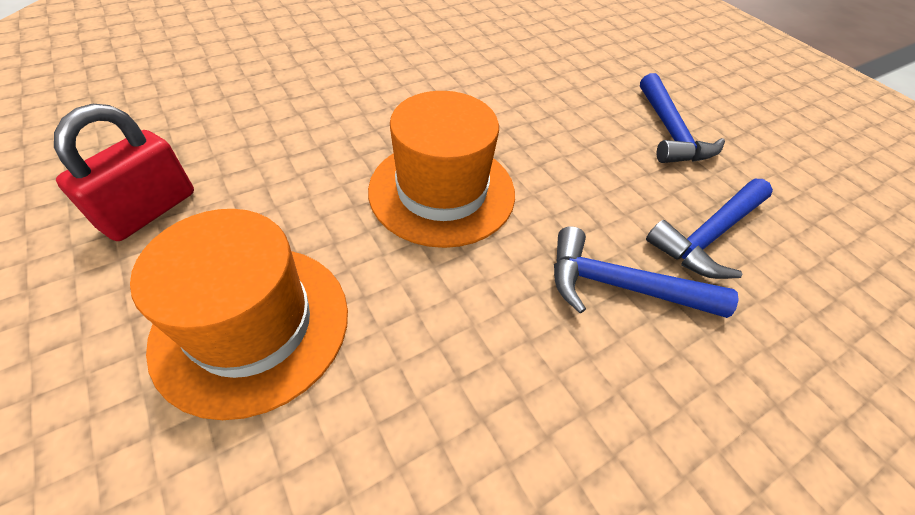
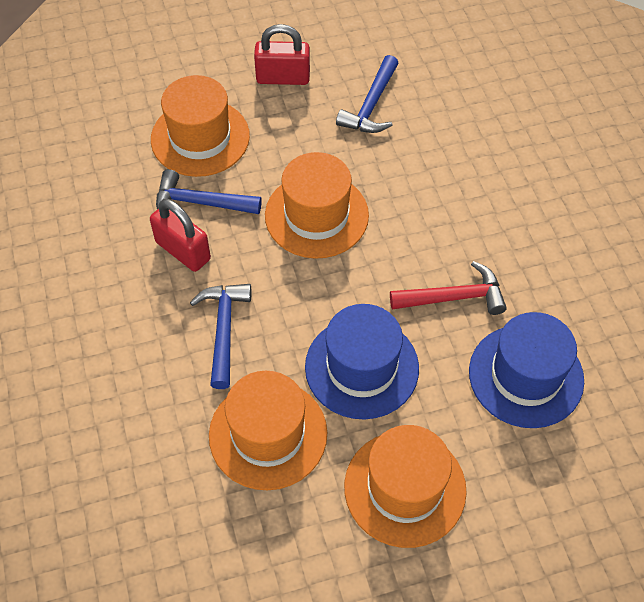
blue hat: none = 0 -> [305,304,419,420] [469,312,584,428] = 2
orange hat: [130,209,348,420] [368,91,515,248] = 2 -> [151,75,250,177] [209,371,327,490] [265,152,369,259] [344,425,467,548] = 4
red hammer: none = 0 -> [390,261,507,315] = 1
red padlock: [54,104,194,241] = 1 -> [150,199,211,272] [254,24,310,85] = 2

